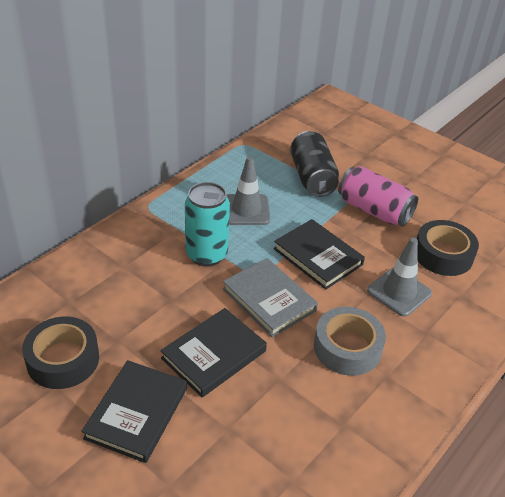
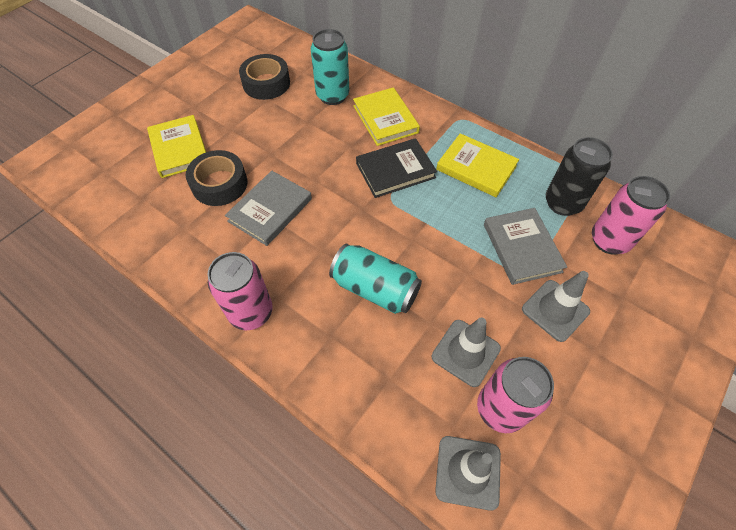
black book: [81,360,187,463] [160,308,267,397] [273,219,365,290] = 3 -> [356,138,437,198] = 1
grey book: [223,258,318,337] = 1 -> [225,171,312,246] [484,208,567,285] = 2
grey tape: [314,307,386,376] = 1 -> none = 0
grey traffic cone: [227,156,270,225] [367,237,432,317] = 2 -> [432,318,501,387] [435,436,501,511] [522,271,590,342] = 3
pink can: [338,166,418,227] = 1 -> [208,252,273,330] [477,357,554,433] [592,176,670,255] = 3
turquoise can: [185,182,230,267] = 1 -> [311,29,349,105] [329,243,422,314] = 2
yellow book: none = 0 -> [147,115,206,178] [353,87,420,146] [436,133,519,197] = 3

